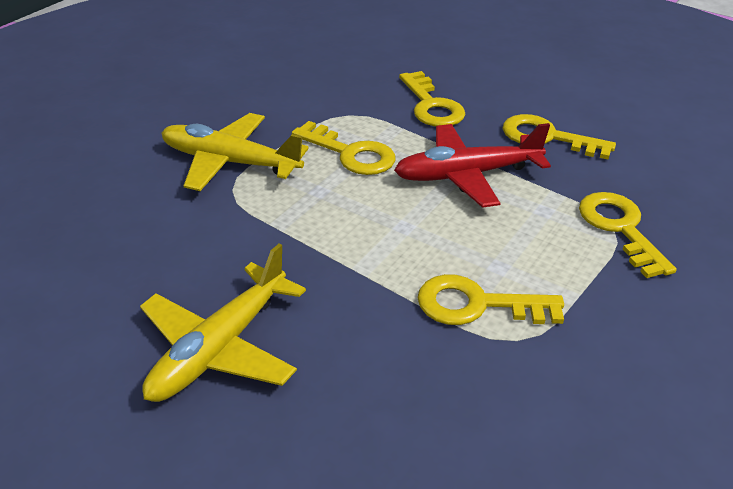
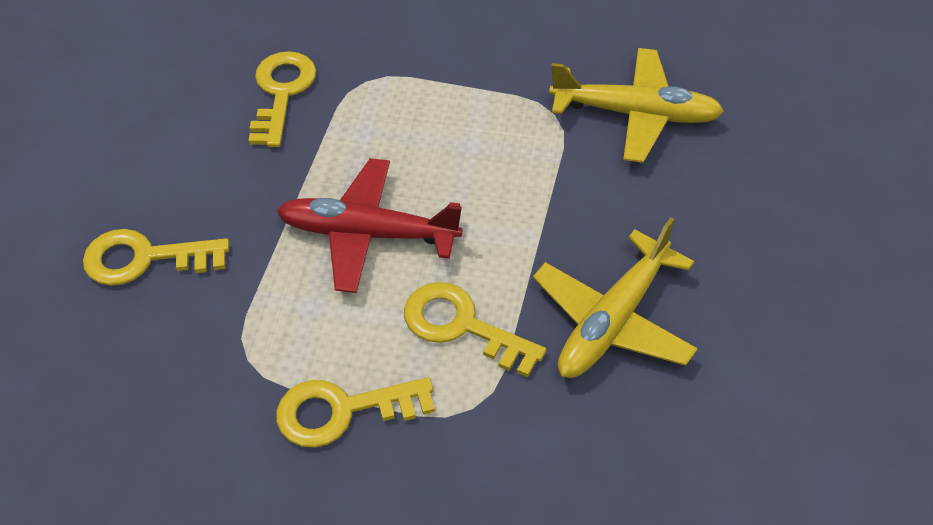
yellow key: [292,121,395,175] [399,71,465,126] [417,274,564,325] [503,114,616,159] [579,192,677,278] = 5 -> [83,229,229,286] [248,51,316,147] [276,377,435,448] [404,282,546,378] = 4

